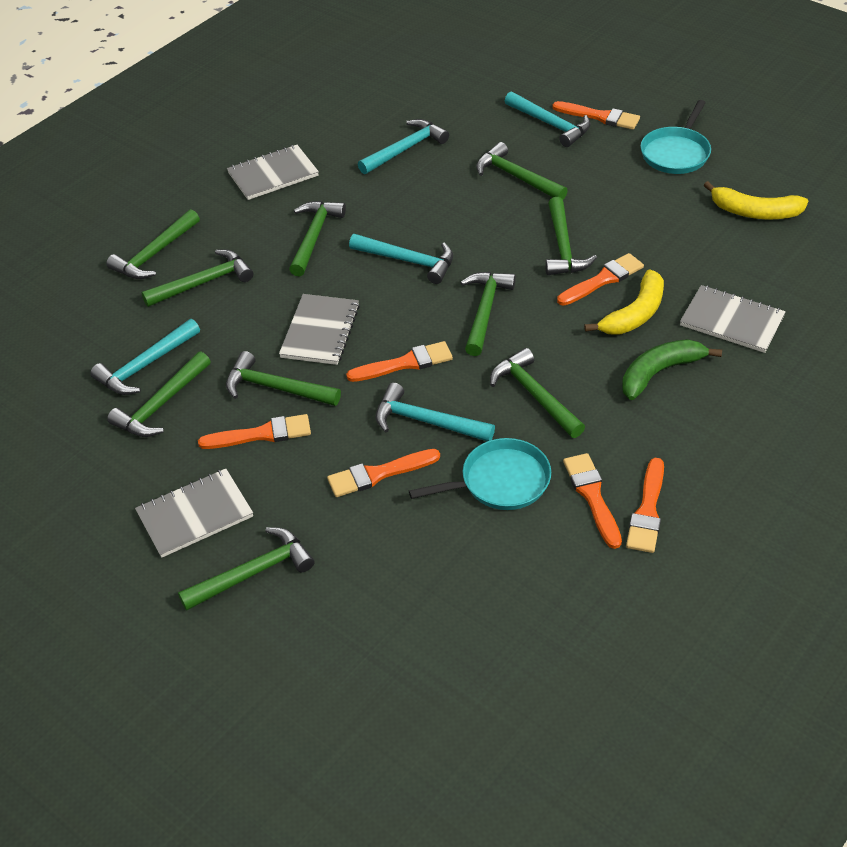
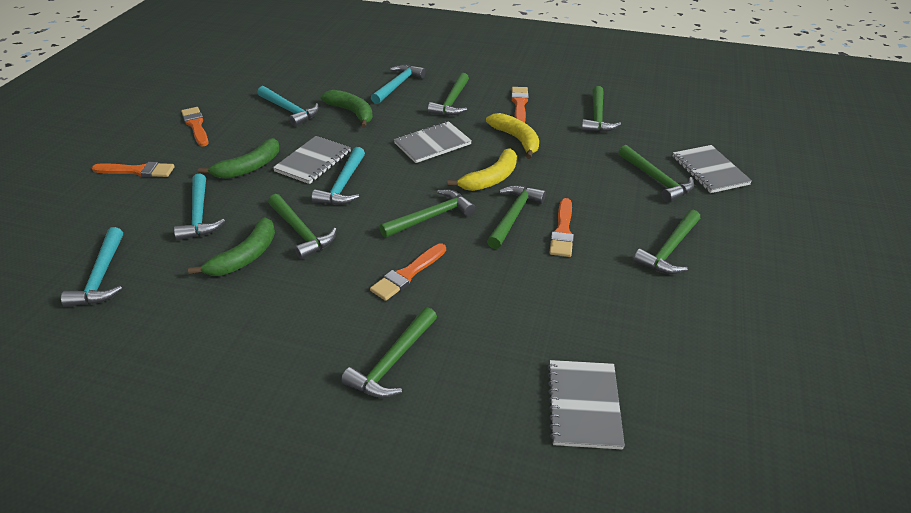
green banana: [622,339,722,400] = 1 -> [188,217,275,276] [198,138,279,179] [320,90,373,128] = 3
green hammer: [106,209,200,279] [107,351,211,437] [141,249,253,307] [178,527,315,611] [226,351,341,406] [289,201,346,277] [460,272,516,356] [476,142,568,199] [490,348,585,438] [545,197,597,275] = 10 -> [268,194,337,259] [341,307,437,398] [379,190,475,238] [428,73,469,116] [487,185,546,249] [581,86,621,132] [618,145,694,202] [633,210,700,274] = 8
orange brush: [198,414,311,449] [327,449,440,497] [346,341,453,382] [552,101,640,130] [557,253,644,305] [563,453,622,549] [626,458,664,553] = 7 -> [92,162,175,177] [181,107,209,147] [370,244,446,301] [511,87,529,123] [549,198,574,257] = 5
turquoise pan: [409,438,551,510] [640,100,711,174] = 2 -> none = 0

